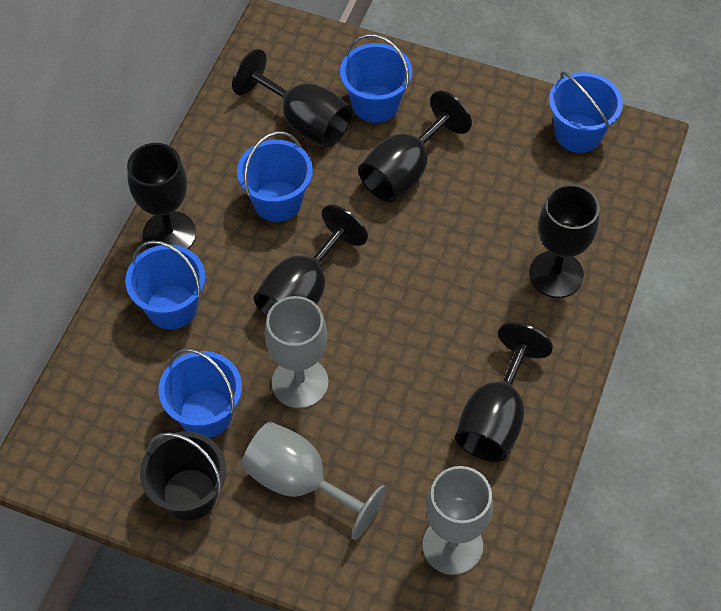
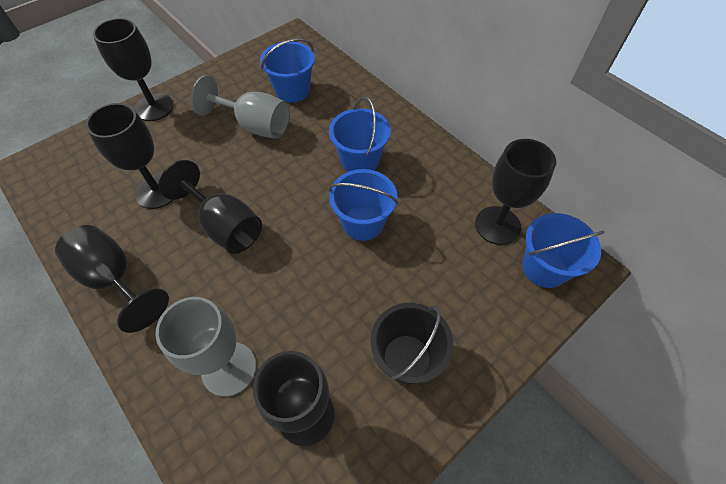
blue bucket: [125,240,205,329] [158,349,242,438] [237,131,313,222] [340,34,412,123] [549,71,623,153] = 5 -> [260,38,315,103] [329,97,391,172] [329,169,398,241] [522,213,605,288] = 4
grey goblet: [241,422,386,540] [265,296,329,408] [423,466,493,575] = 3 -> [155,297,256,397] [191,75,290,139] = 2

